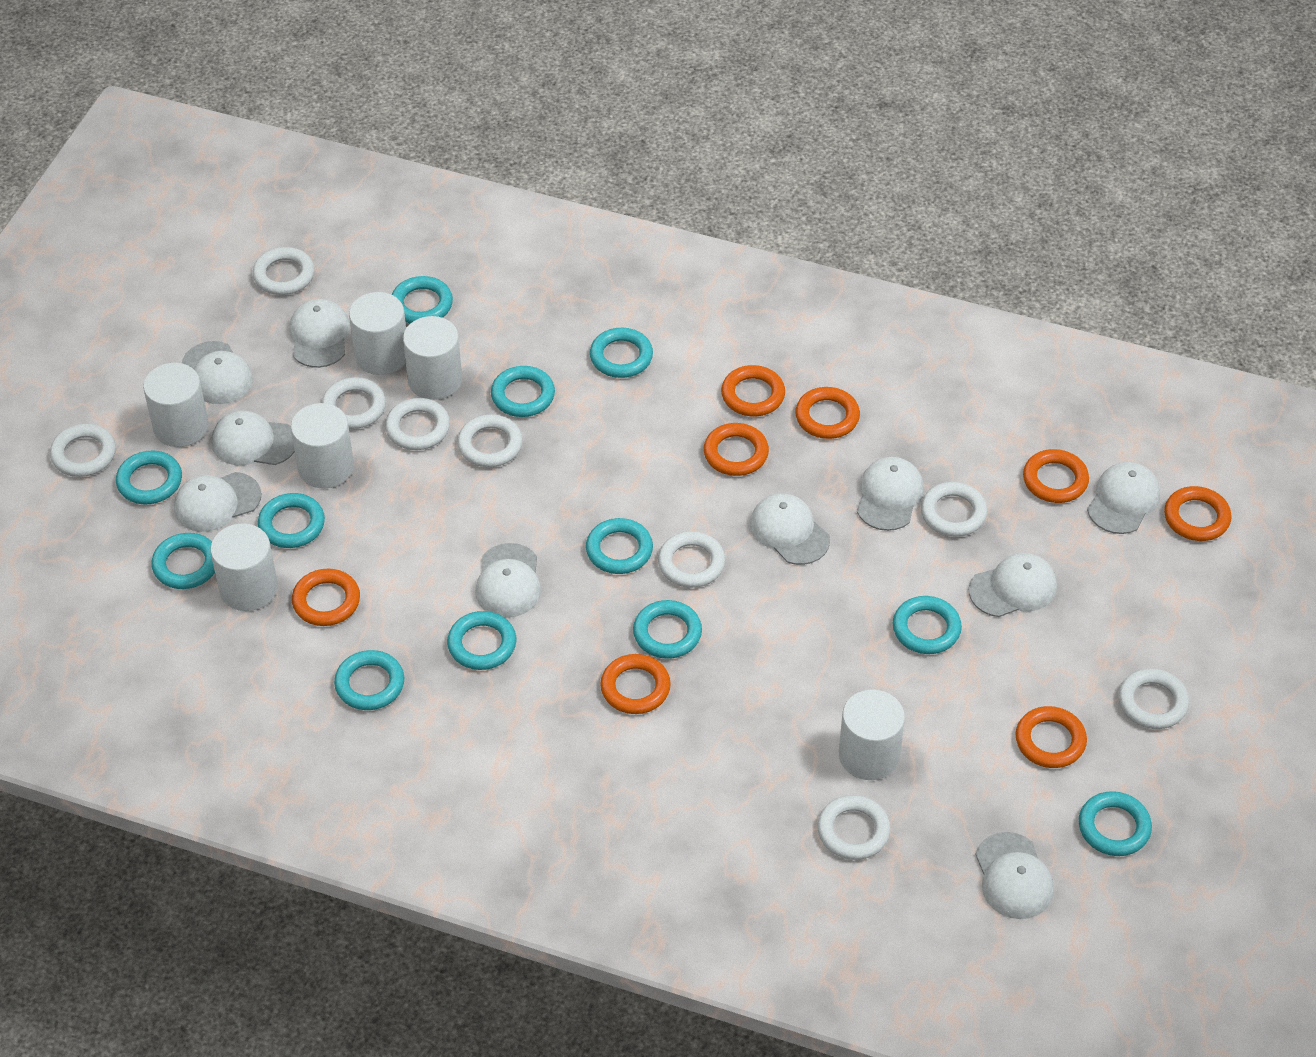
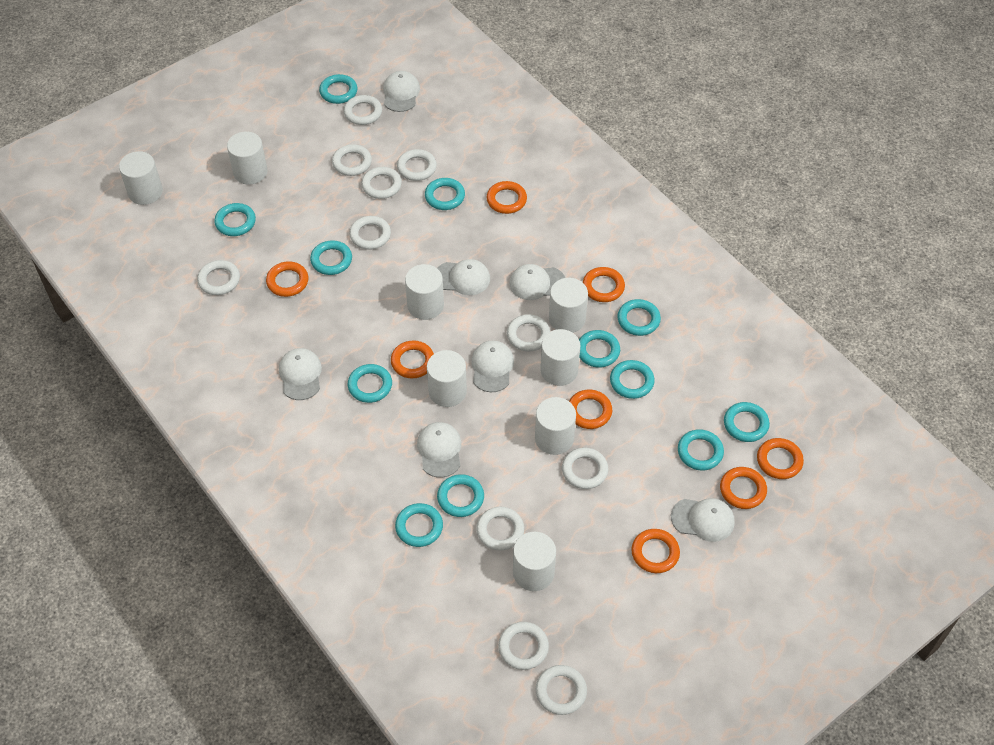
white cap: [174,472,261,532] [182,341,253,404] [211,411,295,465] [289,299,350,368] [475,543,541,618] [750,493,830,565] [857,457,924,531] [969,553,1057,617] [975,832,1054,919] [1087,462,1160,534] = 10 -> [279,348,322,400] [383,71,420,112] [417,422,461,478] [437,259,490,295] [471,340,514,392] [510,264,565,300] [671,498,735,542] = 7
white cylinder: [143,363,209,447] [210,523,278,611] [291,403,354,488] [349,292,406,375] [403,316,462,400] [839,689,905,780] = 6 -> [119,151,163,205] [227,132,268,185] [405,264,444,320] [427,350,467,407] [513,532,556,591] [535,397,576,455] [540,329,580,386] [549,278,588,333] = 8
white ring: [50,424,116,477] [253,247,314,295] [322,377,386,429] [385,398,450,450] [457,414,523,467] [658,531,725,588] [817,795,891,860] [921,482,987,537] [1118,668,1189,729] = 9 -> [197,260,240,295] [332,144,372,176] [344,95,382,125] [349,216,391,250] [361,167,402,199] [397,149,437,181] [476,507,524,551] [498,622,549,670] [507,314,550,351] [536,665,587,715] [562,447,608,489] = 11

